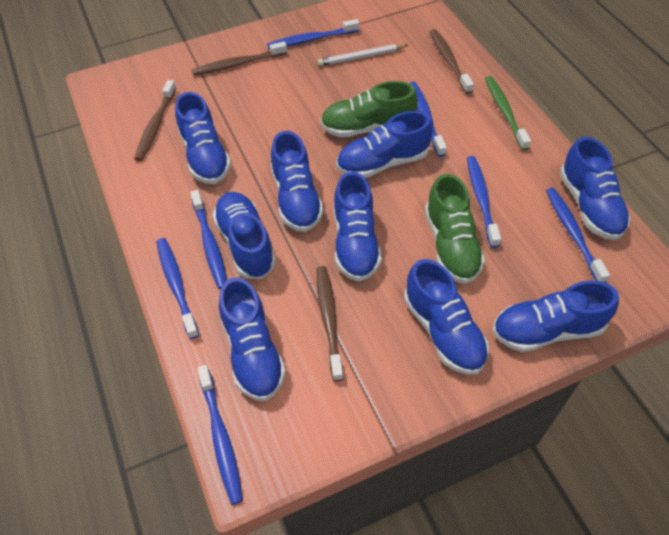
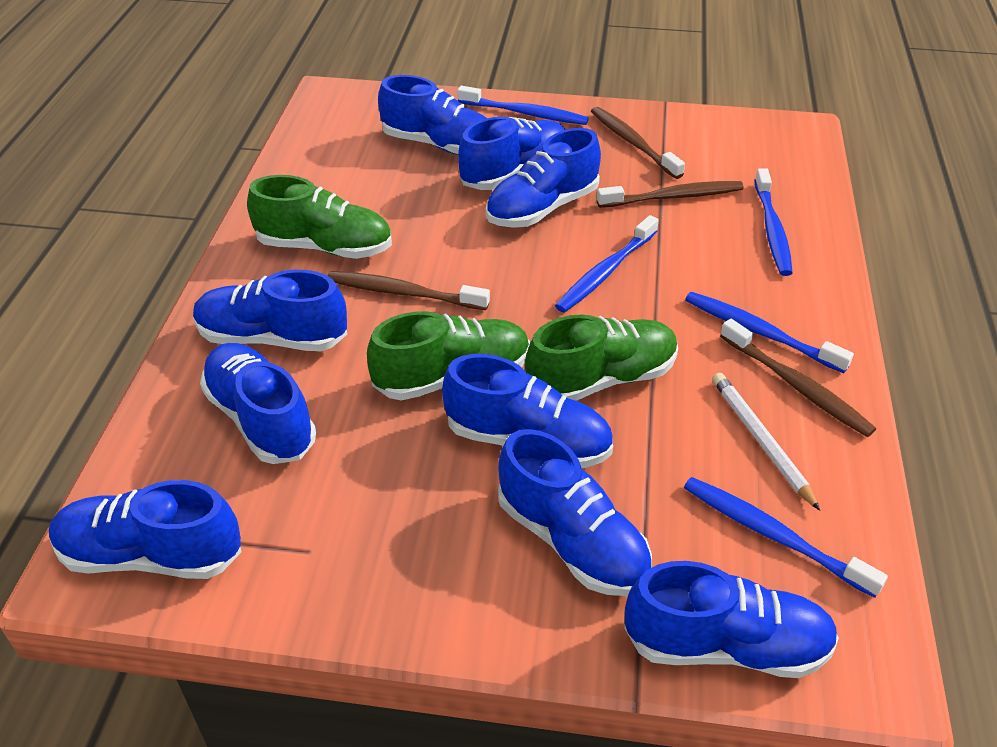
blue toothbrush: [156,238,199,339] [190,190,227,289] [197,365,243,505] [267,19,359,49] [409,82,447,157] [467,156,501,248] [546,188,610,283] = 7 -> [457,86,589,125] [555,215,659,313] [684,477,888,598] [685,292,854,373] [755,168,793,276] = 5
green shoe: [320,81,418,137] [425,174,485,284] = 2 -> [247,175,392,259] [367,311,530,400] [525,314,678,401] = 3
green toothbrush: [485,76,531,150] = 1 -> none = 0

